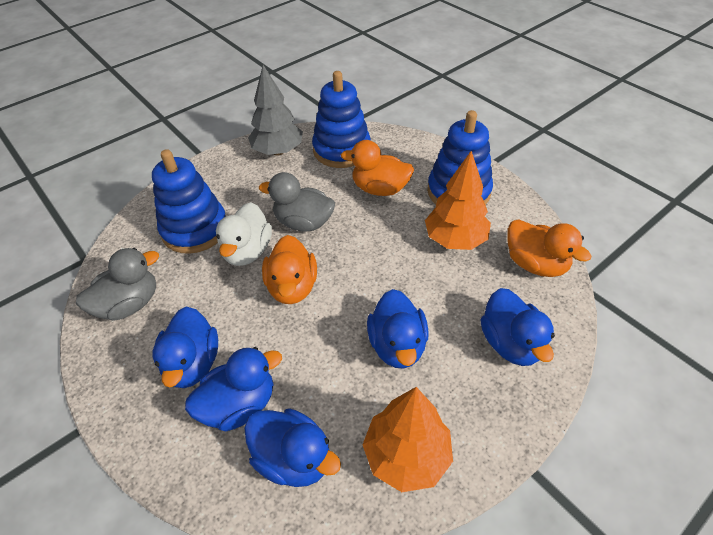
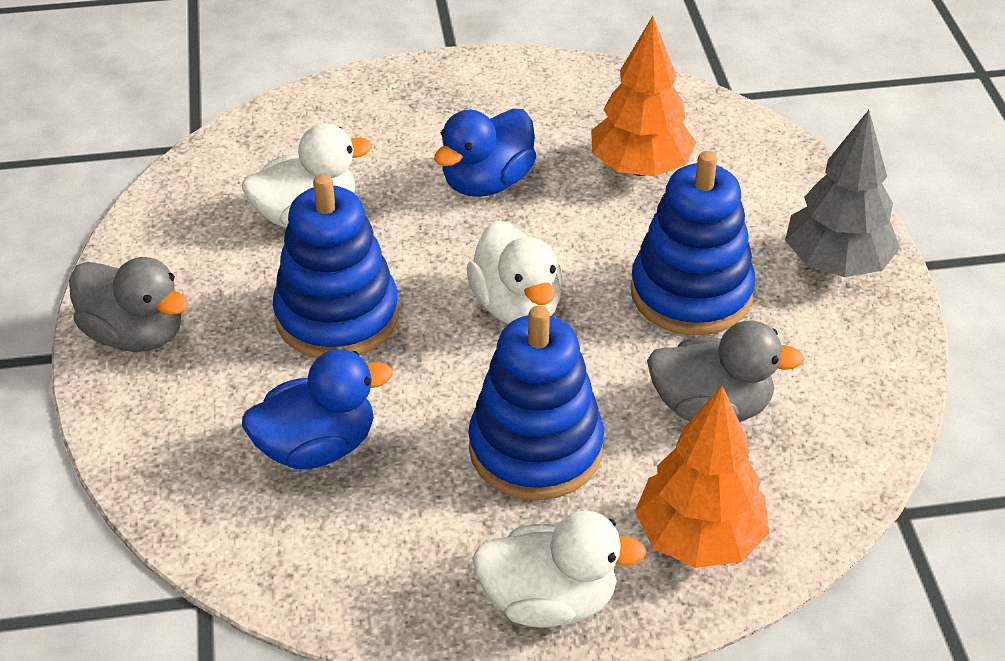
blue duck: [152,307,218,388] [185,347,282,431] [244,408,341,487] [367,289,429,369] [481,288,555,366] = 5 -> [242,349,393,469] [434,108,536,197] = 2
orange duck: [262,235,317,304] [340,140,414,196] [507,219,591,277] = 3 -> none = 0
white duck: [216,202,272,266] = 1 -> [242,123,372,228] [466,221,563,324] [472,511,647,628] = 3

